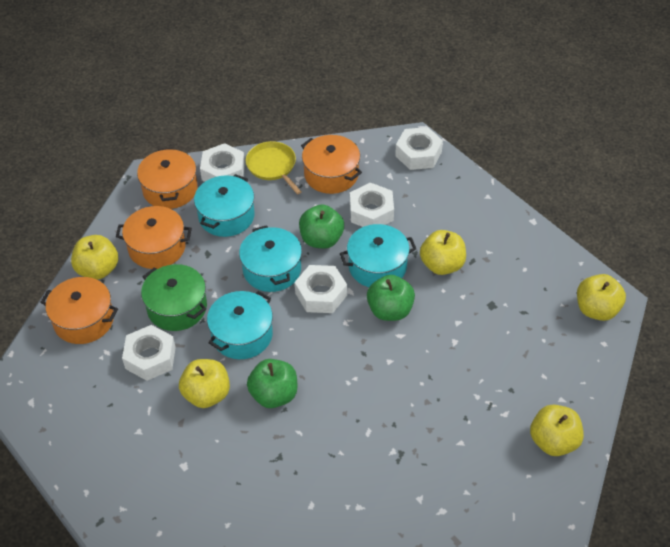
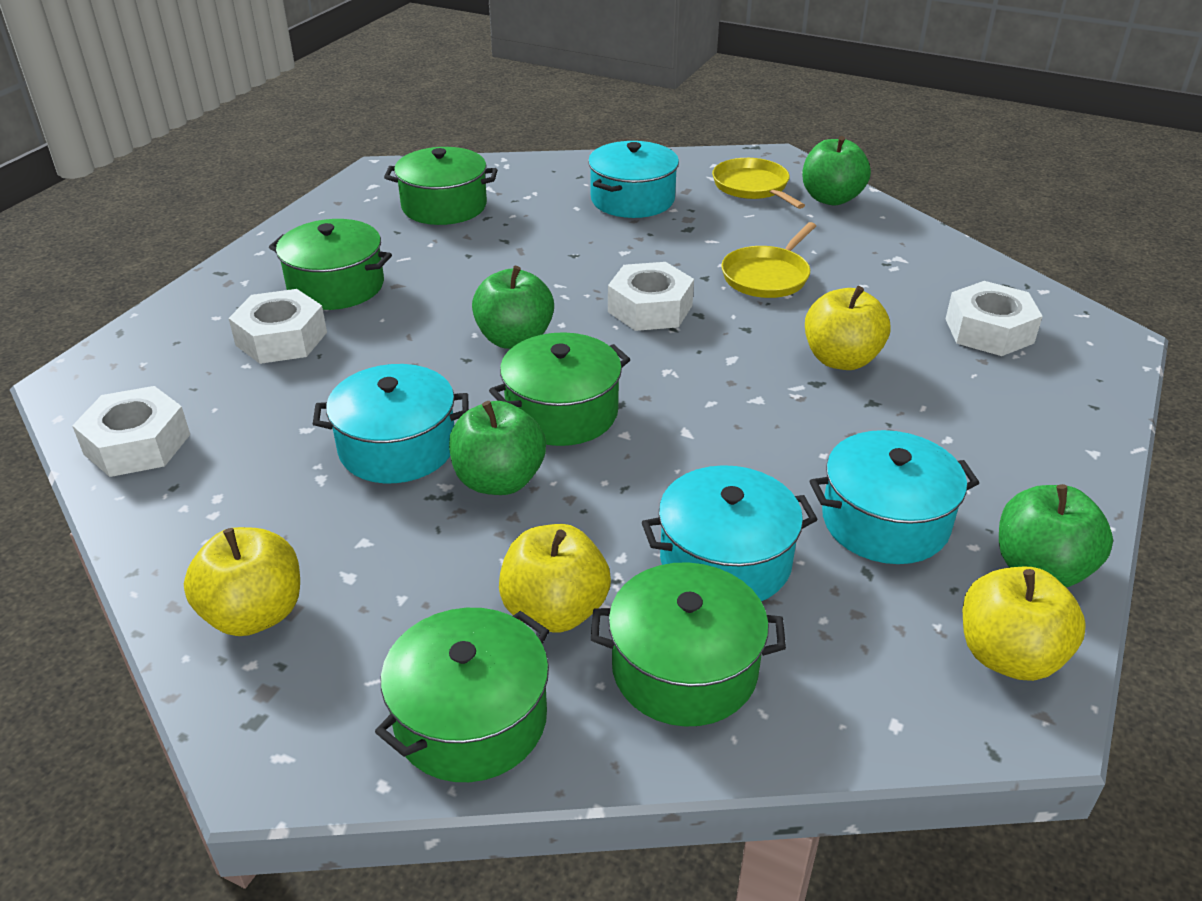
green apple: [247,359,297,408] [299,205,344,249] [367,275,415,321] = 3 -> [449,401,546,495] [472,266,554,349] [802,136,871,206] [999,484,1113,587] = 4
green pot: [141,264,207,331] = 1 -> [269,219,392,310] [375,608,549,782] [384,147,497,225] [489,332,630,446] [591,562,786,727] = 5
orange pot: [40,277,118,344] [116,206,192,269] [137,148,198,209] [301,135,362,194] = 4 -> none = 0
white nut: [122,325,176,381] [200,143,245,182] [295,265,347,313] [350,183,394,227] [395,127,443,170] = 5 -> [72,386,190,477] [229,289,327,364] [608,262,694,331] [946,281,1043,356] = 4
yellow apple: [71,235,118,280] [179,359,230,408] [420,230,466,275] [530,405,584,456] [577,274,626,321] = 5 -> [184,527,300,636] [499,524,611,632] [805,286,890,370] [963,567,1086,681] = 4
yellow pan: [246,141,302,194] = 1 -> [712,158,805,209] [721,222,816,298] = 2

